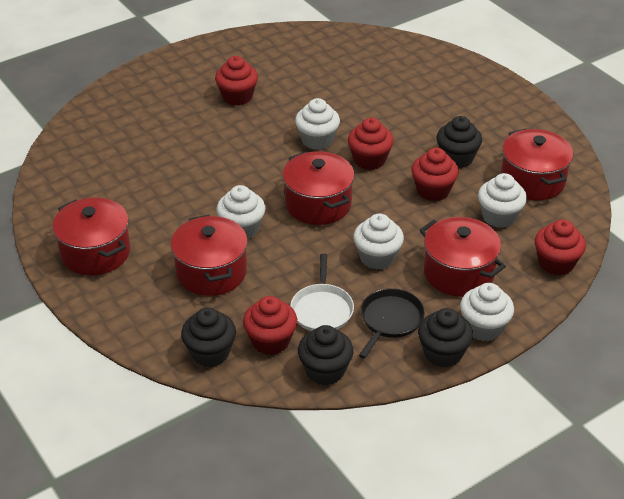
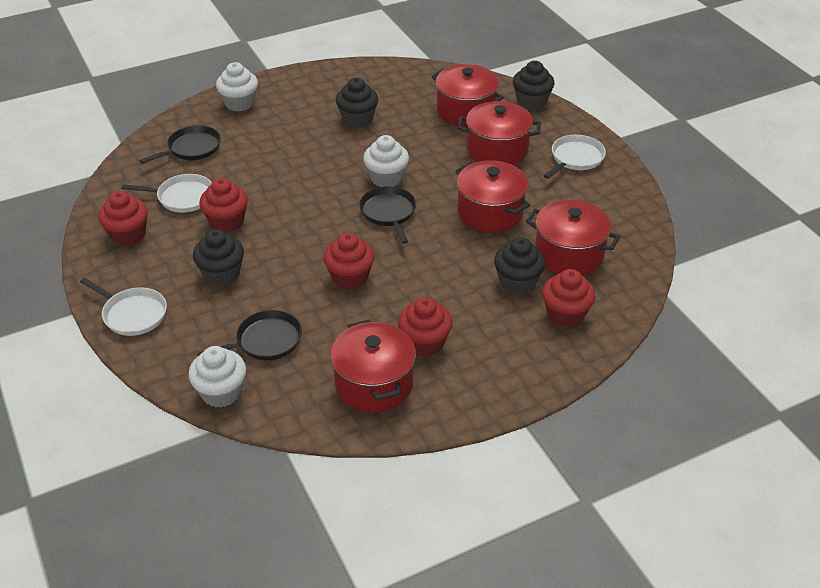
black pan: [359,288,425,359] = 1 -> [140,125,221,164] [197,310,302,360] [359,186,416,244] = 3
white cupcake: [216,185,265,239] [295,98,340,150] [354,213,404,270] [460,283,514,341] [478,173,527,228] = 5 -> [188,346,246,407] [216,62,258,112] [363,135,409,187] = 3
white pan: [290,253,354,331] = 1 -> [80,278,167,336] [121,174,212,212] [544,135,606,179] = 3

